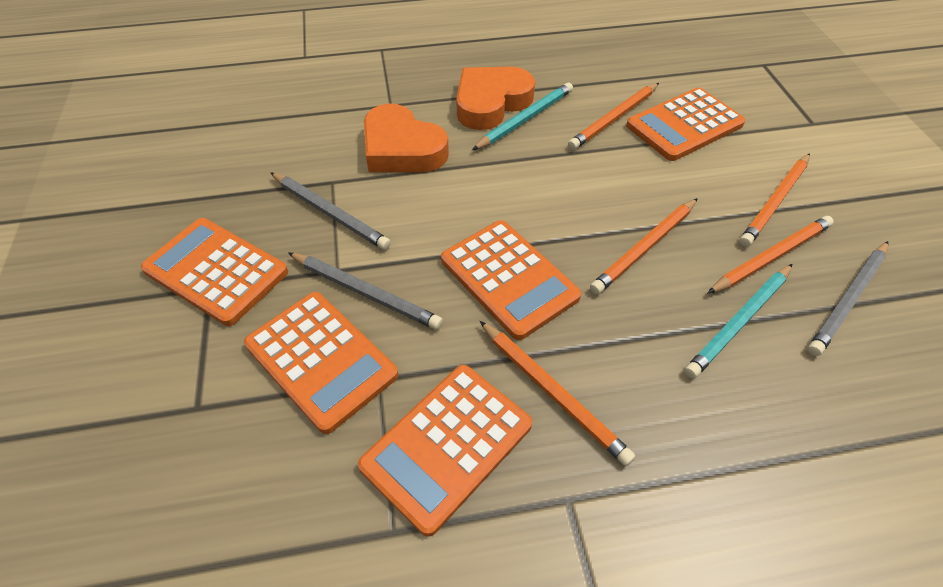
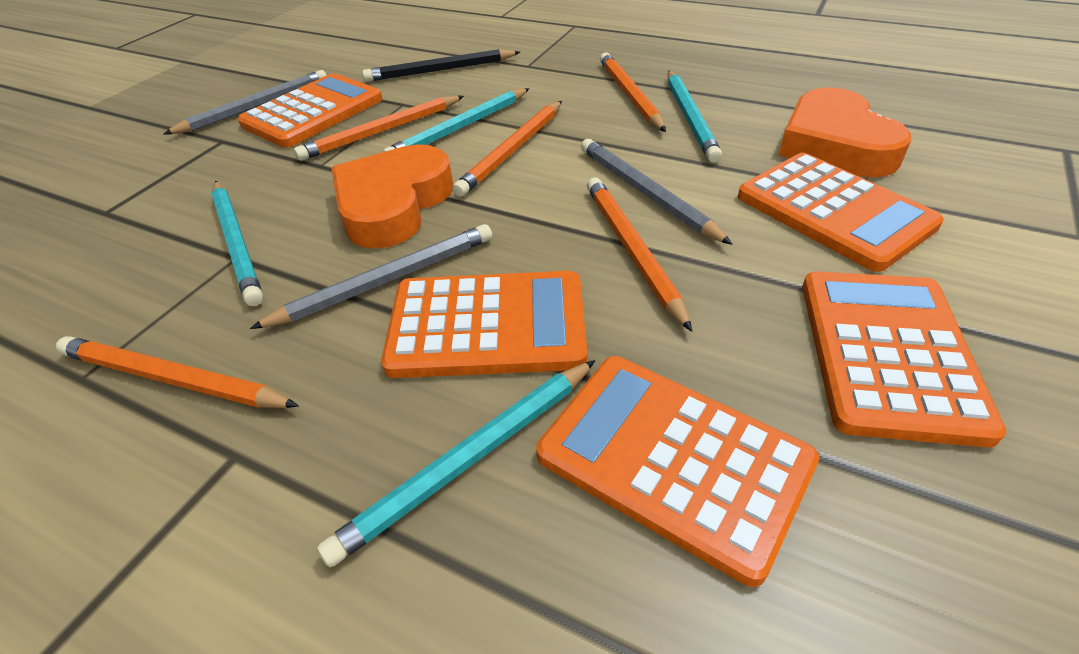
black pencil: none = 0 -> [362,49,520,82] = 1
turquoise pencil: [472,83,573,150] [684,264,792,378] = 2 -> [211,181,263,306] [317,360,595,567] [383,88,530,152] [668,70,722,163] = 4

